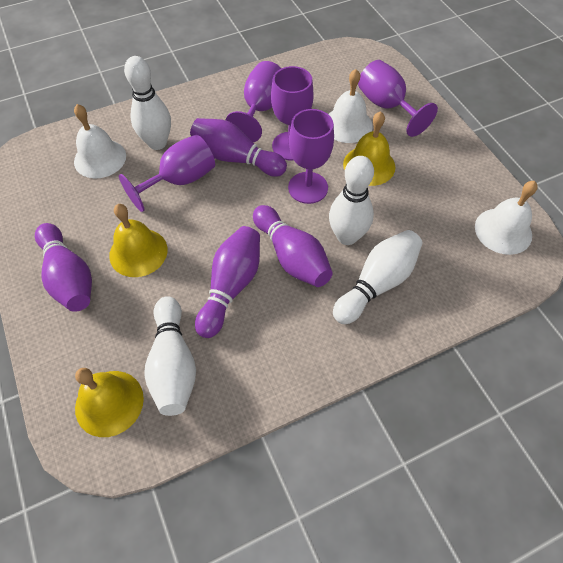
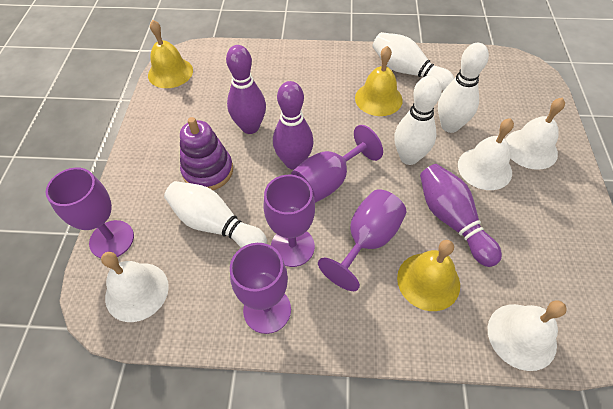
purple bowling pin: [35,223,92,312] [190,118,287,177] [195,226,260,338] [253,205,333,287] = 4 -> [226,45,266,134] [273,81,314,170] [420,164,502,267] = 3
purple stacking toy: none = 0 -> [180,117,233,190] = 1
white bell: [74,104,126,178] [329,69,373,143] [475,181,538,255] = 3 -> [101,252,169,322] [458,118,514,190] [488,301,567,371] [505,98,565,170] = 4

